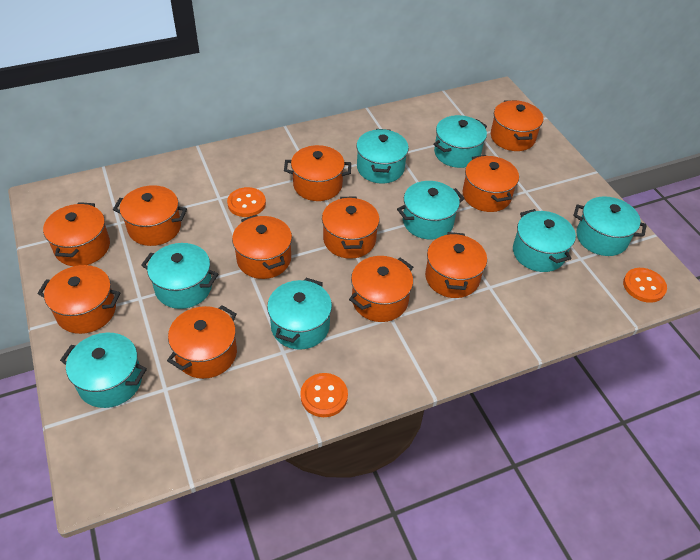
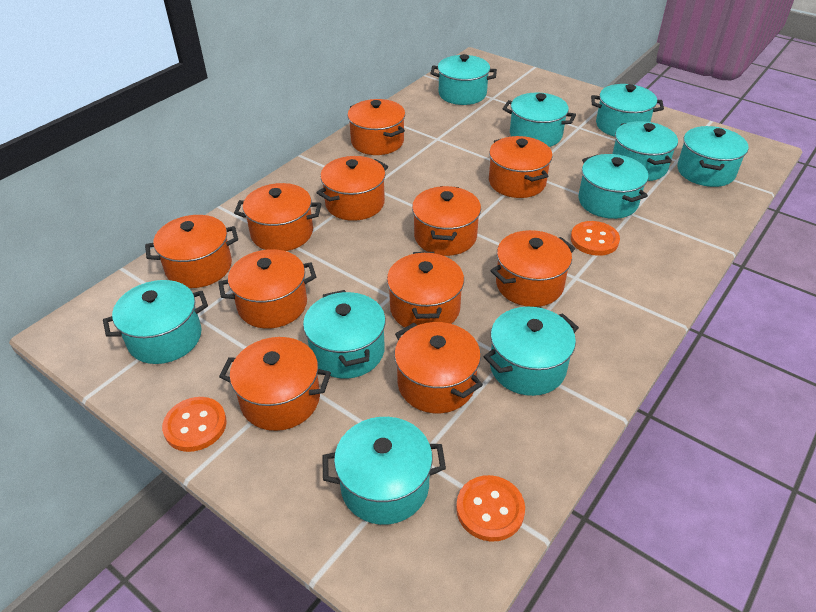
turquoise pot: [60,333,147,408] [141,243,218,309] [267,278,332,350] [356,129,409,183] [397,181,465,240] [434,115,487,168] [513,209,576,272] [573,197,647,256] = 8 -> [103,280,208,364] [303,290,386,379] [322,417,446,525] [430,54,497,105] [484,307,579,396] [503,93,576,147] [578,154,648,219] [591,84,664,137] [612,121,678,181] [677,126,749,187] = 10

